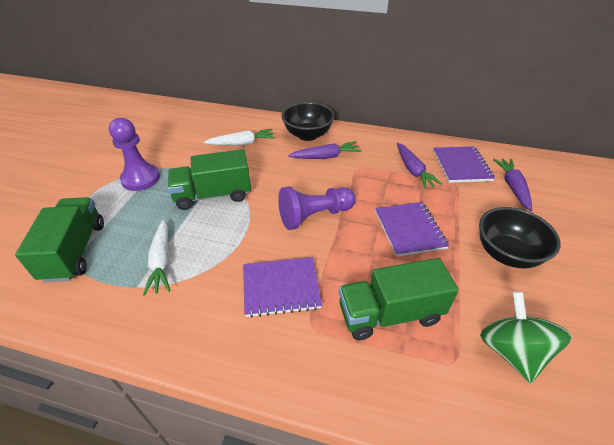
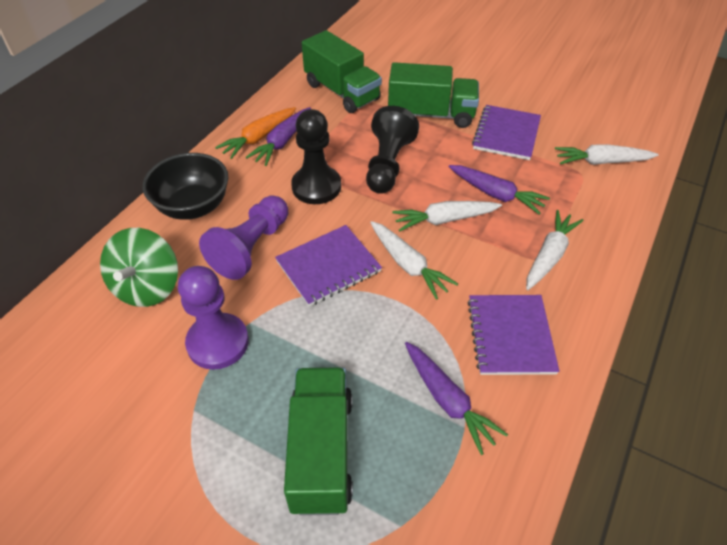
black bowl: [282,102,335,141] [479,207,561,268] = 2 -> [143,153,229,220] = 1
black pawn: none = 0 -> [291,109,341,204] [366,106,419,194] = 2
orange carrot: none = 0 -> [215,107,296,159] = 1
white carrot: [143,220,170,296] [204,129,276,145] = 2 -> [370,221,458,300] [393,201,502,231] [526,210,583,290] [555,144,658,165] = 4

